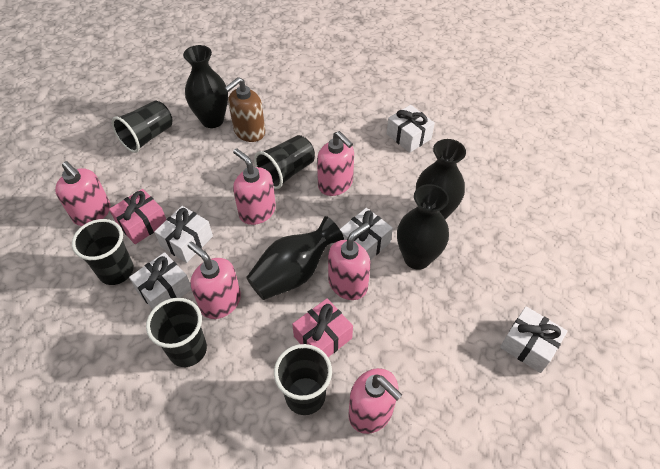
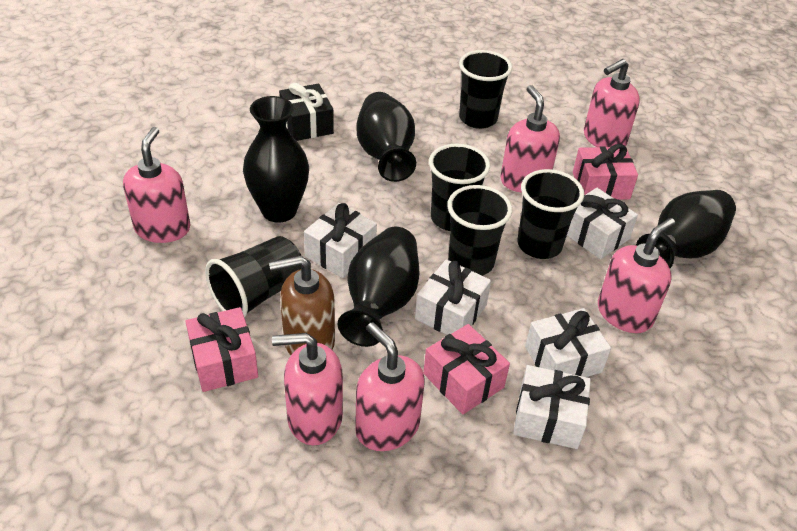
black gift: none = 0 -> [279,83,334,141] = 1
pink gift: [109,189,166,244] [292,299,353,357] = 2 -> [185,307,258,392] [423,324,510,414] [573,144,638,200] = 3

